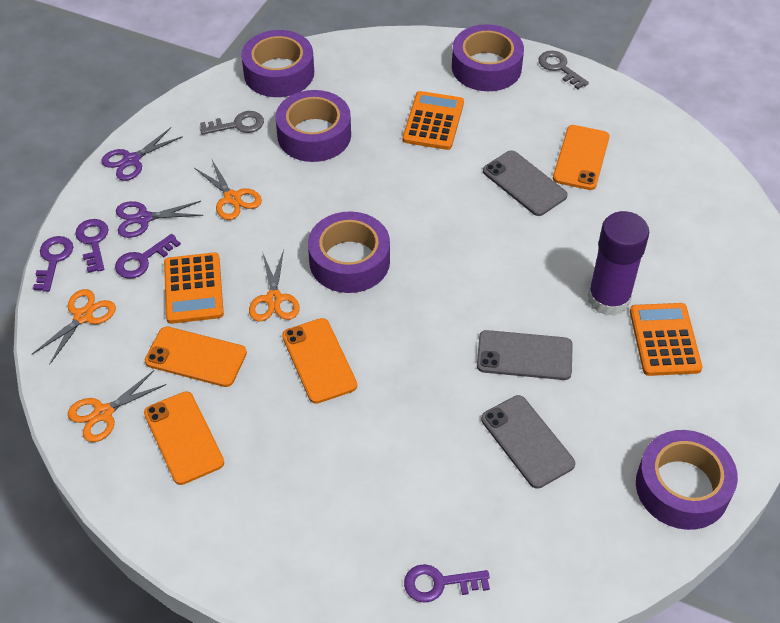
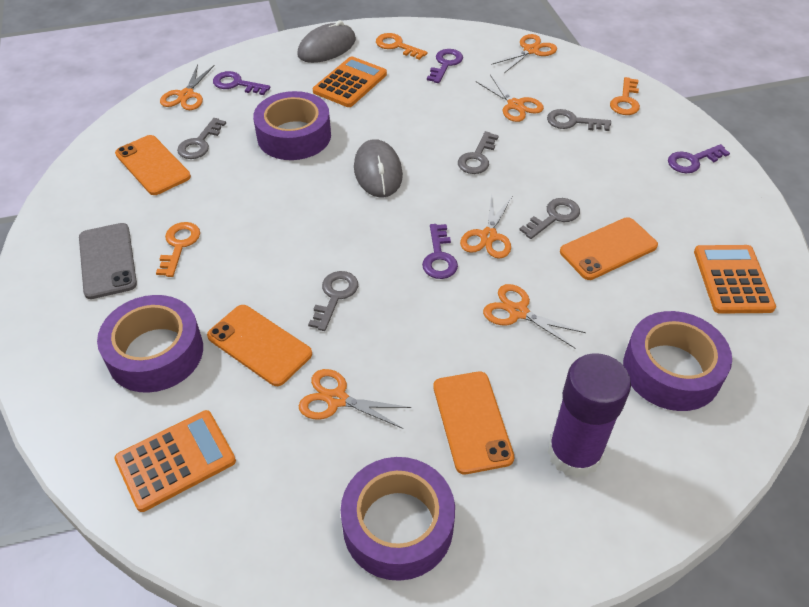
grey key: [200,111,264,135] [539,50,589,89] = 2 -> [177,118,226,159] [308,271,358,331] [458,131,499,174] [520,198,580,239] [547,109,611,131] = 5
grey mouse: none = 0 -> [297,20,356,63] [354,139,403,197] = 2
grey phone: [477,330,573,380] [481,395,575,489] [483,150,568,216] = 3 -> [79,223,137,299] = 1
orange key: none = 0 -> [156,222,200,277] [376,33,428,60] [610,77,640,115] = 3
orange scissors: [32,289,116,365] [68,370,166,442] [195,160,262,220] [249,250,300,321] = 4 -> [160,64,215,110] [299,369,411,429] [460,194,512,259] [476,75,544,122] [483,284,586,348] [491,34,557,73] = 6
purple scissors: [101,128,183,181] [116,201,203,238] = 2 -> none = 0
purple tape: [241,30,314,97] [276,90,351,162] [308,211,390,293] [452,24,524,91] [636,430,738,530] = 5 -> [97,295,203,393] [253,91,331,160] [341,457,455,581] [623,311,732,411] = 4

